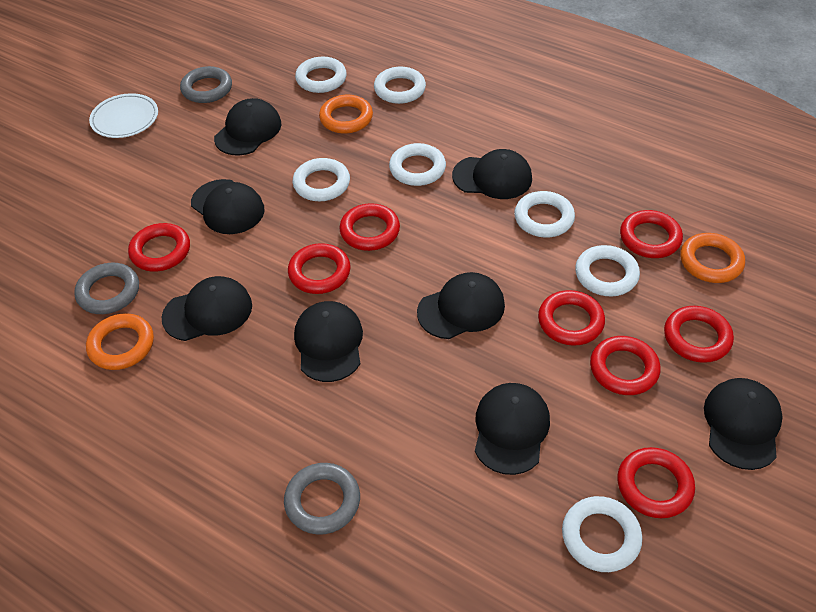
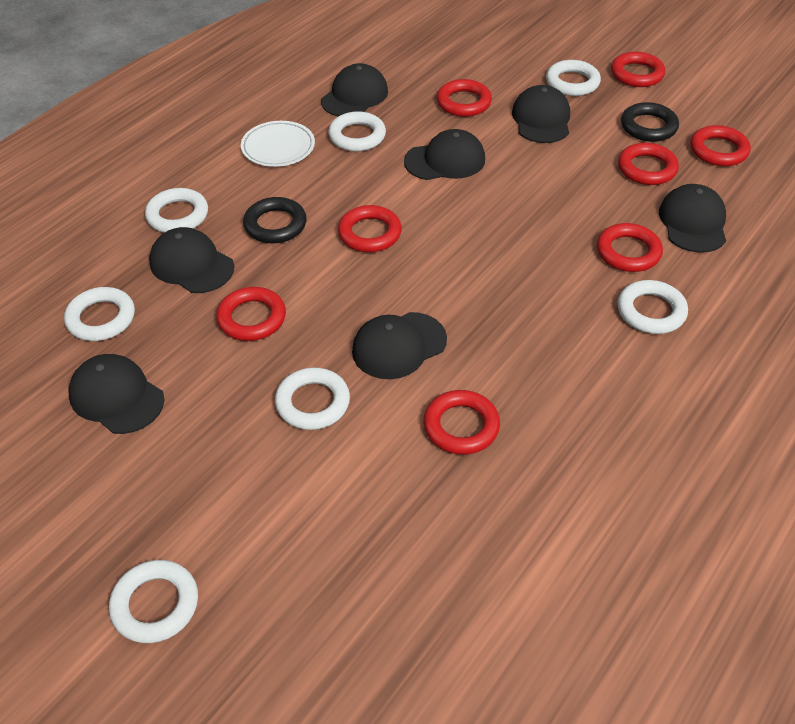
black cap: [162,276,252,341] [191,179,264,234] [214,98,281,156] [294,301,363,382] [417,272,505,339] [452,149,532,199] [475,383,550,475] [704,378,783,470] = 8 -> [69,354,164,434] [149,227,234,293] [321,63,388,117] [352,312,447,379] [404,129,485,180] [512,85,570,143] [659,184,726,253] = 7
black ring: none = 0 -> [243,197,307,243] [621,102,679,142] = 2
grey ring: [74,263,139,314] [180,66,232,103] [284,463,360,535] = 3 -> none = 0
orange ring: [86,313,154,370] [319,95,373,134] [680,233,745,283] = 3 -> none = 0

